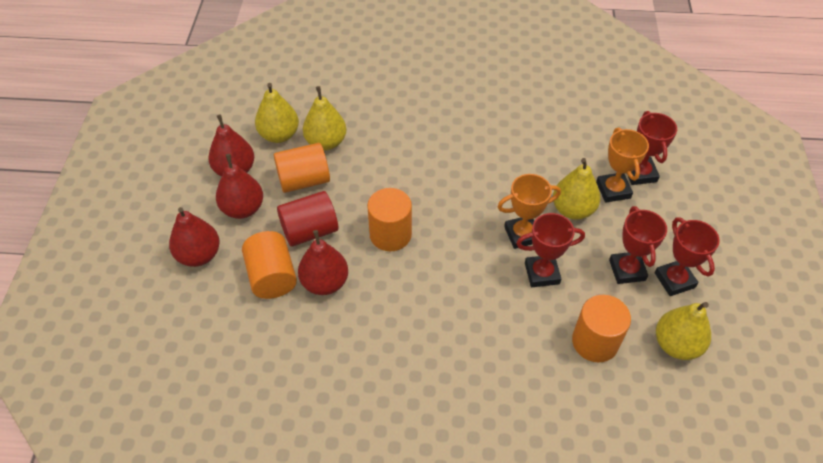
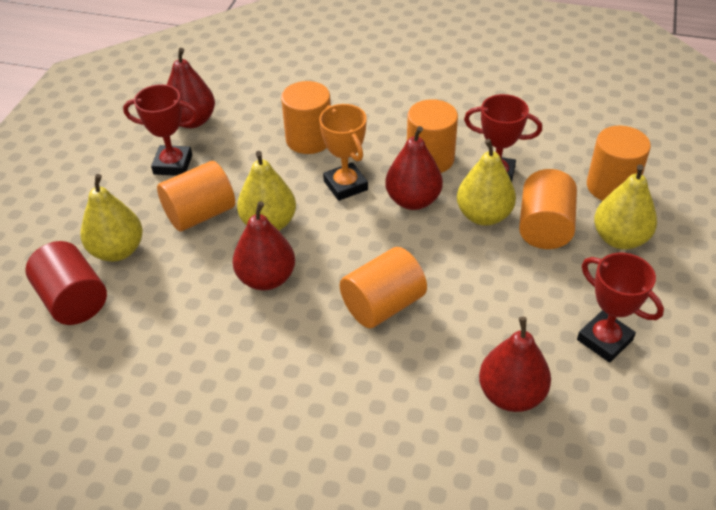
orange cylinder: [242,231,297,299] [274,143,330,193] [367,188,412,251] [572,295,631,363] = 4 -> [157,161,235,231] [281,81,331,154] [340,247,427,328] [407,99,458,173] [519,169,577,249] [587,126,651,201] = 6
orange trophy: [498,174,561,249] [596,128,649,203] = 2 -> [319,104,368,201] = 1
red trophy: [516,213,585,287] [609,206,667,284] [628,111,677,185] [655,217,720,296] = 4 -> [123,84,198,176] [464,94,542,182] [577,253,664,363] = 3

